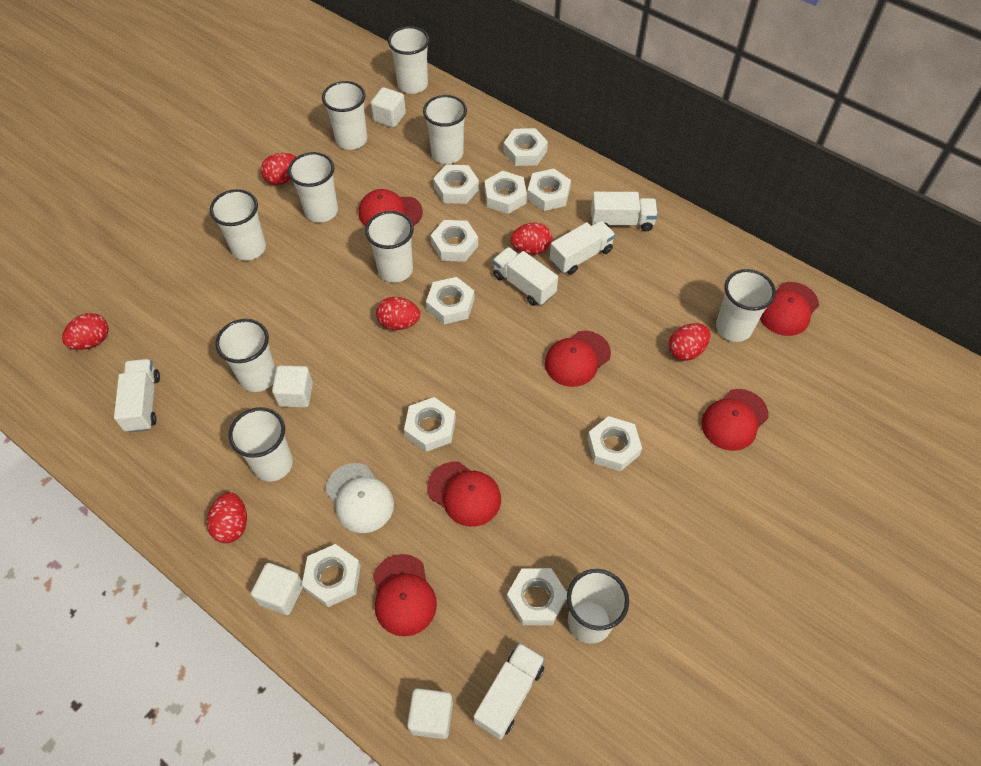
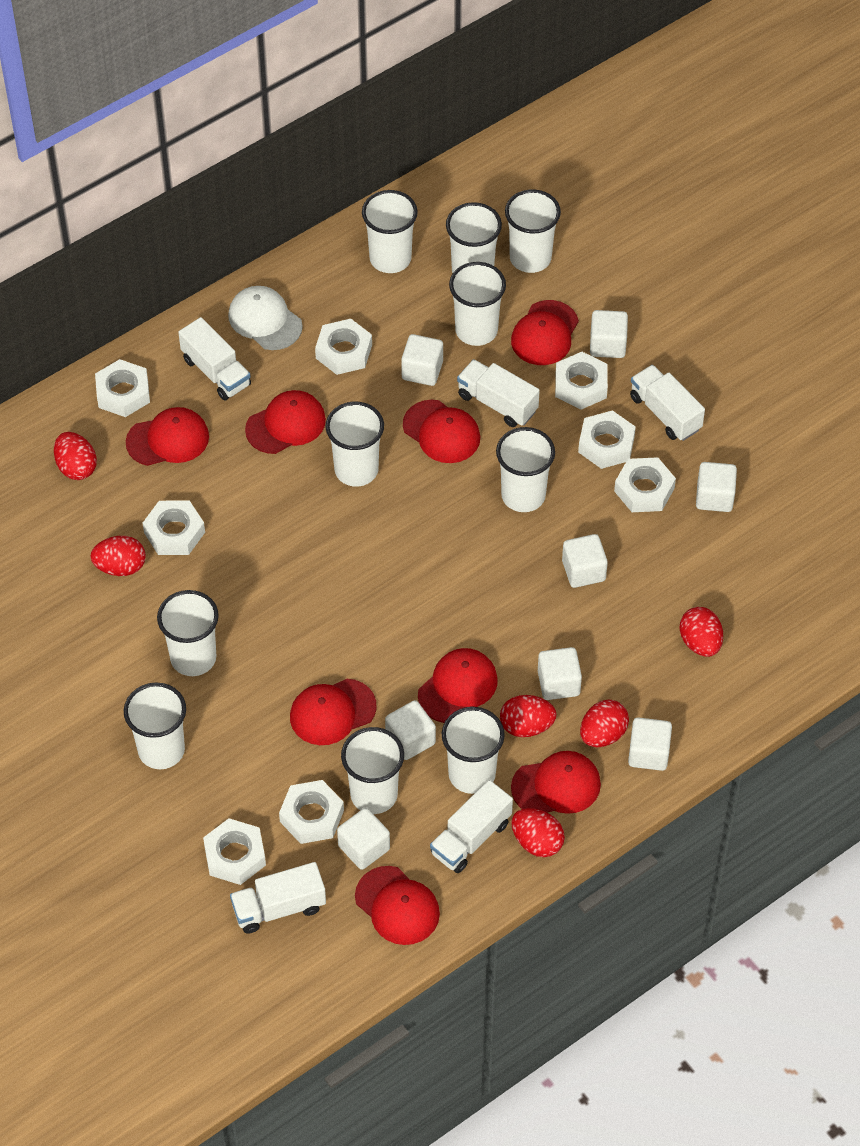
red cap: [359,189,423,226] [373,554,437,636] [427,462,501,527] [545,331,611,387] [701,389,769,451] [760,282,819,336] = 6 -> [126,407,209,466] [245,390,326,454] [290,679,377,745] [355,866,440,945] [403,400,480,463] [418,648,498,723] [511,300,579,365] [511,751,601,814] = 8
white cube: [251,563,303,615] [272,365,313,408] [371,87,406,128] [407,688,453,739] = 4 -> [337,808,390,870] [385,700,436,760] [401,334,443,386] [538,647,582,700] [562,534,608,588] [590,310,628,358] [628,717,672,771] [696,462,737,512] = 8
white nut: [302,544,361,607] [404,397,456,452] [426,277,474,324] [431,220,478,262] [433,164,479,204] [484,171,527,214] [503,128,548,166] [507,568,567,625] [527,169,571,211] [587,416,642,472] = 10 -> [95,359,150,417] [143,500,205,555] [203,818,266,885] [279,780,344,844] [315,319,372,375] [555,352,608,410] [578,410,636,469] [614,457,676,512] = 8

